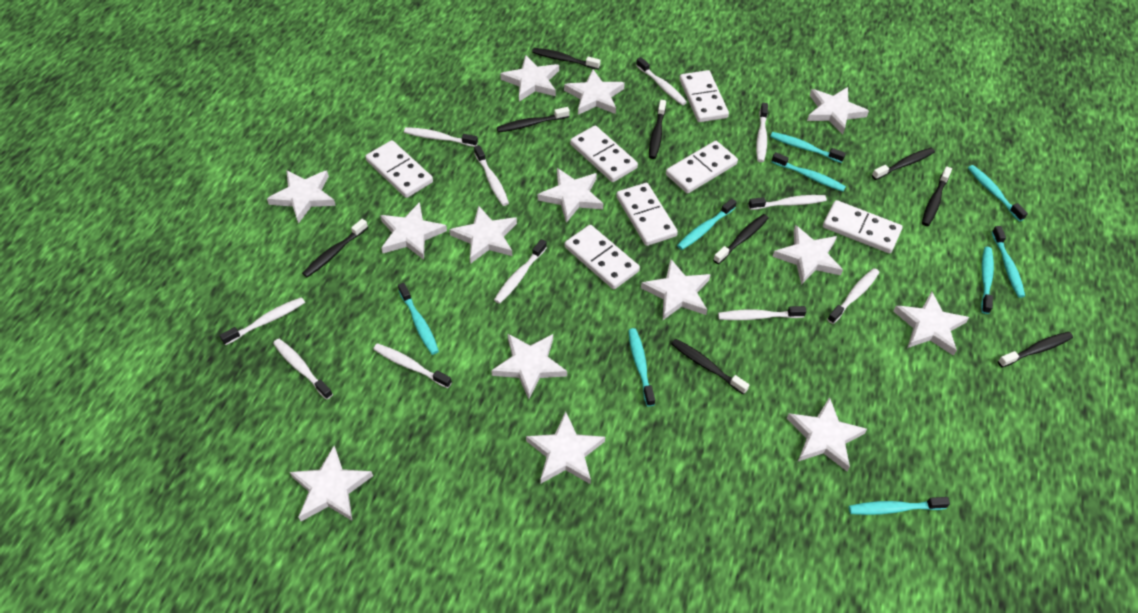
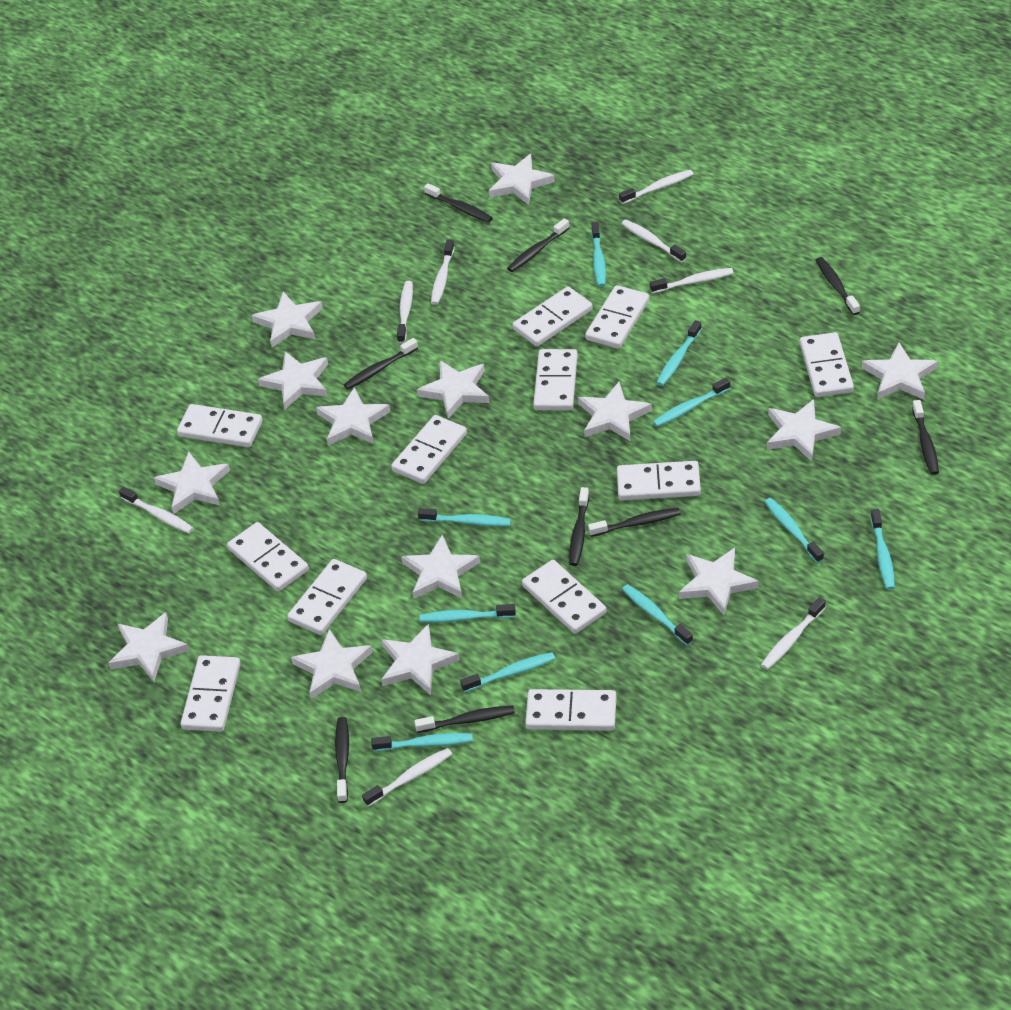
turquoise toothbrush: [398,283,439,355] [628,328,655,407] [677,199,737,250] [770,132,846,163] [772,152,846,192] [849,497,950,515] [968,165,1028,222] [981,247,994,314] [992,226,1025,298] = 9 -> [371,733,473,751] [418,508,511,526] [419,604,516,623] [460,652,555,692] [591,222,606,287] [622,584,693,646] [653,378,730,427] [656,320,702,386] [764,498,824,563] [870,509,895,590] = 10
white domino: [366,140,433,198] [565,225,640,289] [570,126,638,182] [616,183,678,246] [666,141,738,194] [680,70,729,122] [823,200,903,254] = 7 -> [177,404,263,447] [181,655,241,732] [227,522,309,592] [287,559,367,635] [391,415,467,484] [512,287,593,347] [522,560,606,634] [525,689,617,731] [533,349,578,410] [585,285,649,349] [617,461,701,501] [800,332,854,397] = 12
white toothbrush: [220,297,305,345] [273,339,333,400] [373,343,452,388] [404,127,478,147] [474,145,509,206] [494,239,547,304] [636,57,687,105] [718,306,806,320] [748,195,827,210] [756,103,768,162] [827,268,879,324] = 11 -> [119,487,193,534] [362,748,452,807] [397,281,413,343] [431,240,454,305] [619,170,694,204] [621,220,686,262] [650,268,734,293] [761,597,826,670] = 8

